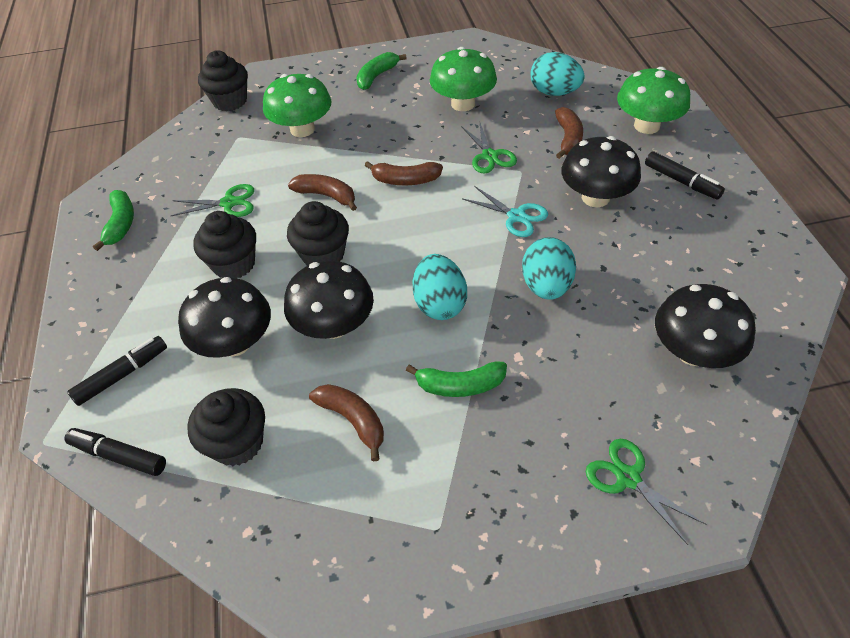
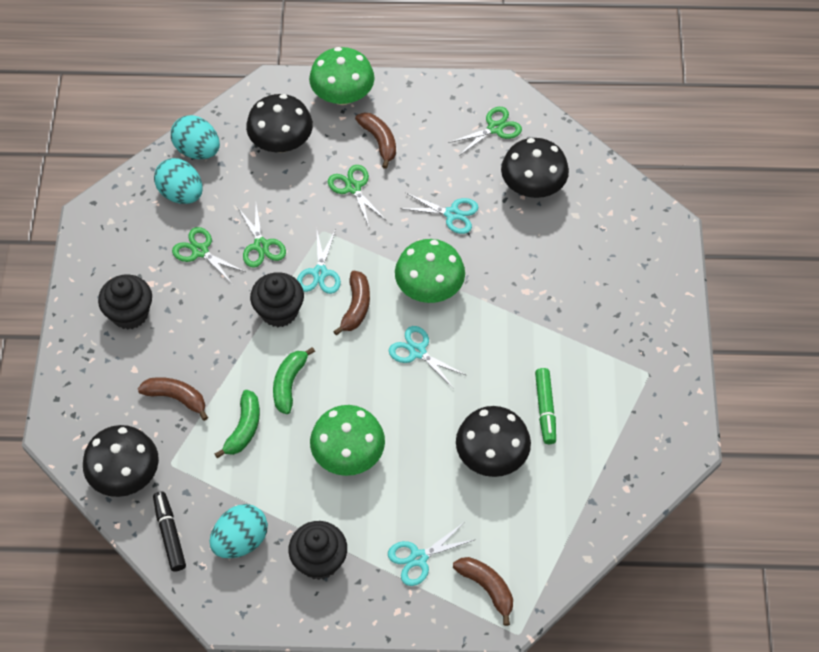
black cupcake: [187,388,265,466] [193,211,256,278] [198,51,248,111] [287,201,349,266] = 4 -> [98,275,152,329] [250,272,304,327] [288,521,347,580] = 3
black marker: [64,428,166,476] [67,336,167,406] [645,151,725,199] = 3 -> [153,492,186,572] = 1
green banana: [93,190,134,251] [356,52,407,90] [406,361,507,397] = 3 -> [215,390,260,458] [273,347,315,414] = 2
green marker: none = 0 -> [535,368,556,444] = 1
green scissors: [171,184,254,217] [461,123,517,173] [586,439,706,545] = 3 -> [172,227,245,285] [238,204,286,268] [328,165,387,226] [448,107,522,156] = 4
turquoise scissors: [462,186,548,237] = 1 -> [297,229,341,294] [388,523,476,586] [389,326,467,389] [400,193,479,234] = 4

